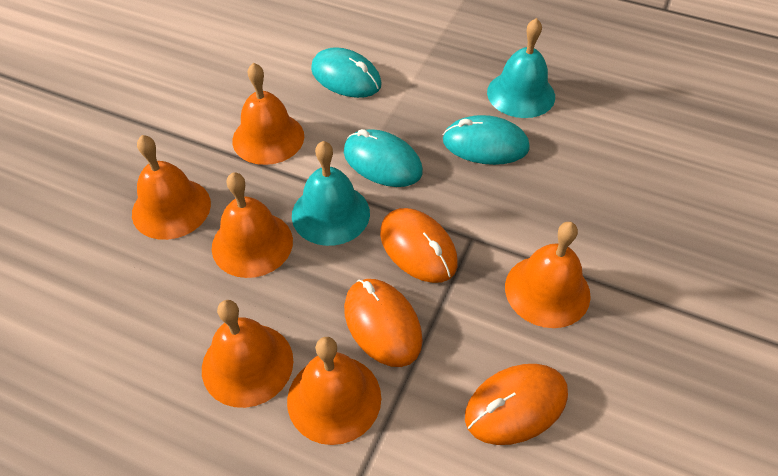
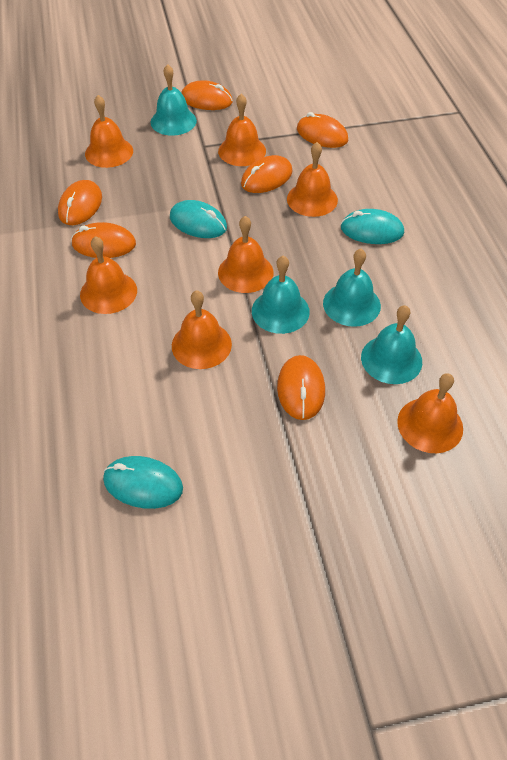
orange bell: [132,135,211,240] [202,300,294,408] [212,172,293,278] [232,62,304,165] [287,337,381,445] [505,222,591,328] = 6 -> [80,236,137,314] [85,95,133,168] [172,290,232,369] [218,94,266,166] [218,216,273,293] [287,142,338,217] [397,373,463,453] = 7
orange mouse: [344,279,423,367] [380,208,458,283] [465,364,568,445] = 3 -> [58,180,102,225] [71,222,136,258] [181,80,233,110] [241,155,293,193] [277,355,325,420] [297,112,348,148] = 6
turquoise bell: [292,141,370,246] [487,18,555,118] = 2 -> [150,64,197,136] [252,256,310,334] [323,249,381,327] [361,305,422,384] = 4

